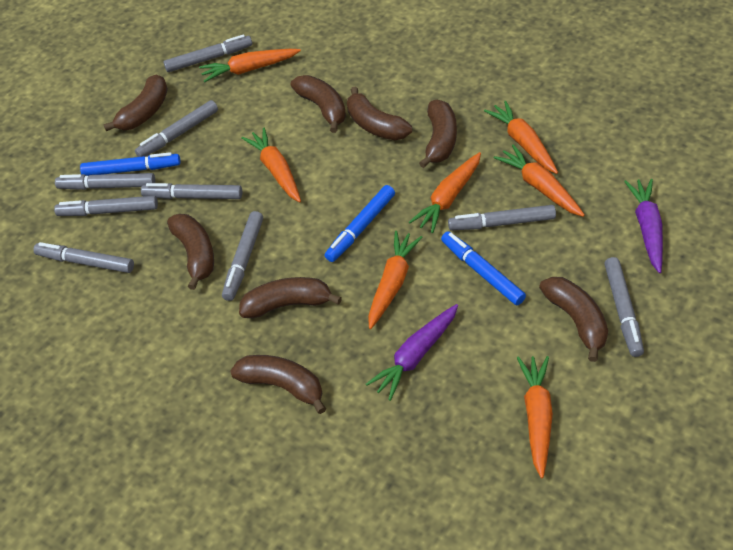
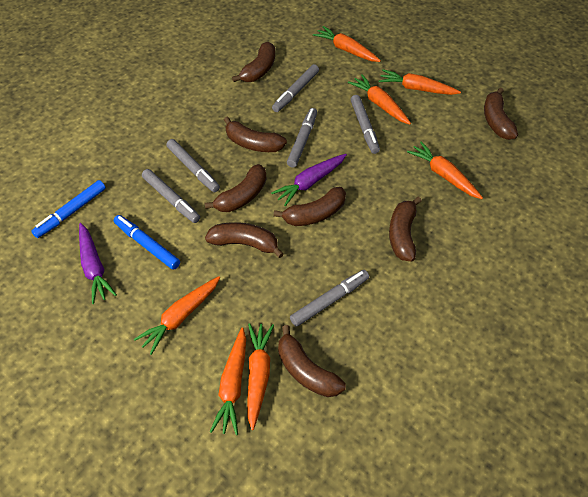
blue marker: [80,152,180,176] [325,185,395,262] [441,231,526,305] = 3 -> [31,180,106,238] [114,215,180,270] = 2
grey marker: [33,242,134,273] [54,196,158,216] [55,173,155,190] [135,100,218,157] [141,183,242,199] [164,34,252,72] [222,211,263,301] [448,205,556,231] [604,257,644,357] = 9 -> [142,169,200,223] [166,139,220,192] [272,64,319,112] [287,108,317,168] [290,270,369,327] [351,95,380,154] = 6

